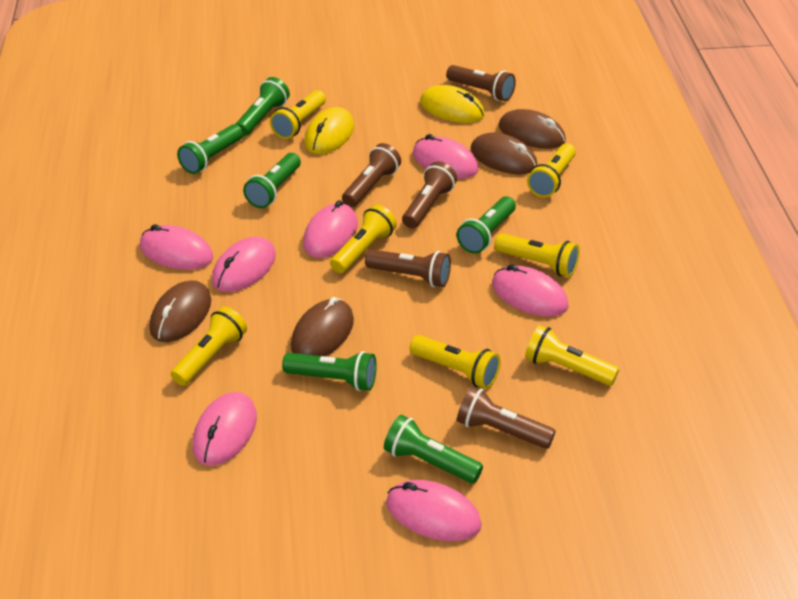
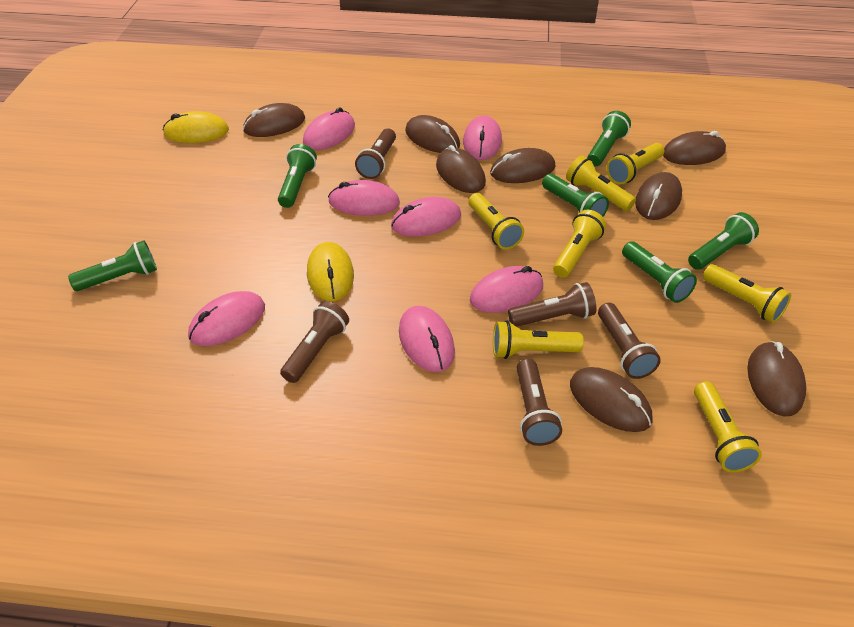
brown mouse: [149,280,211,342] [291,297,354,356] [471,133,537,174] [499,109,566,149] = 4 -> [243,103,305,137] [405,115,460,153] [436,145,486,193] [490,148,555,183] [570,367,652,432] [635,172,682,220] [663,131,726,165] [747,341,806,417] = 8

